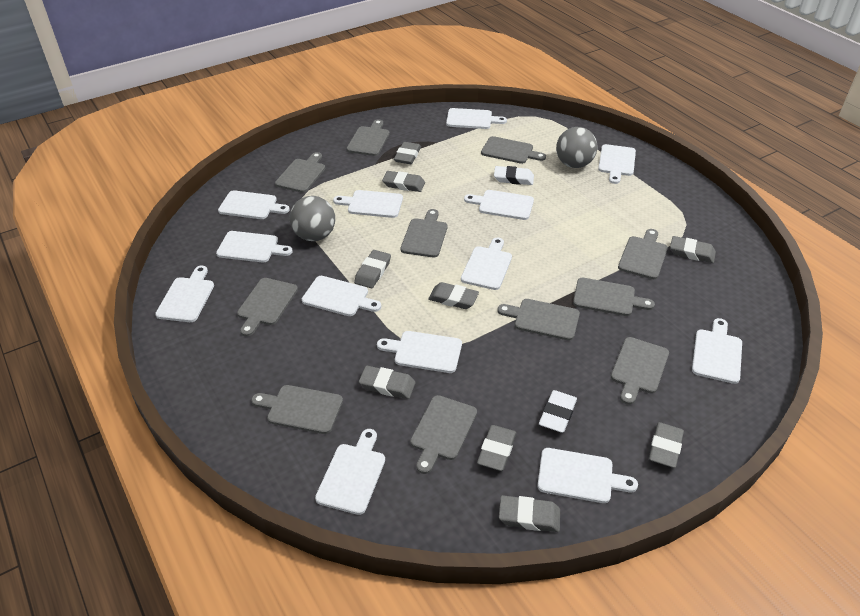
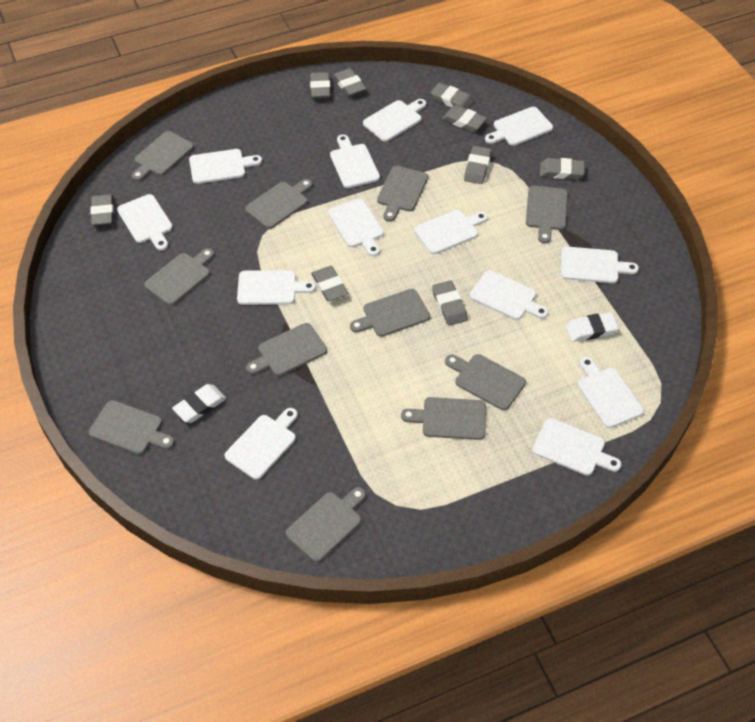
grey ball: [290,196,335,241] [556,127,597,168] = 2 -> none = 0

